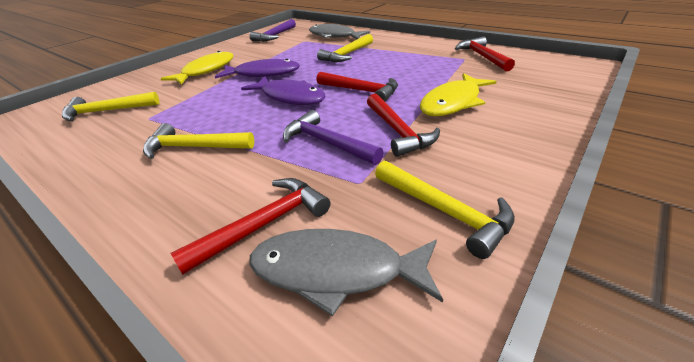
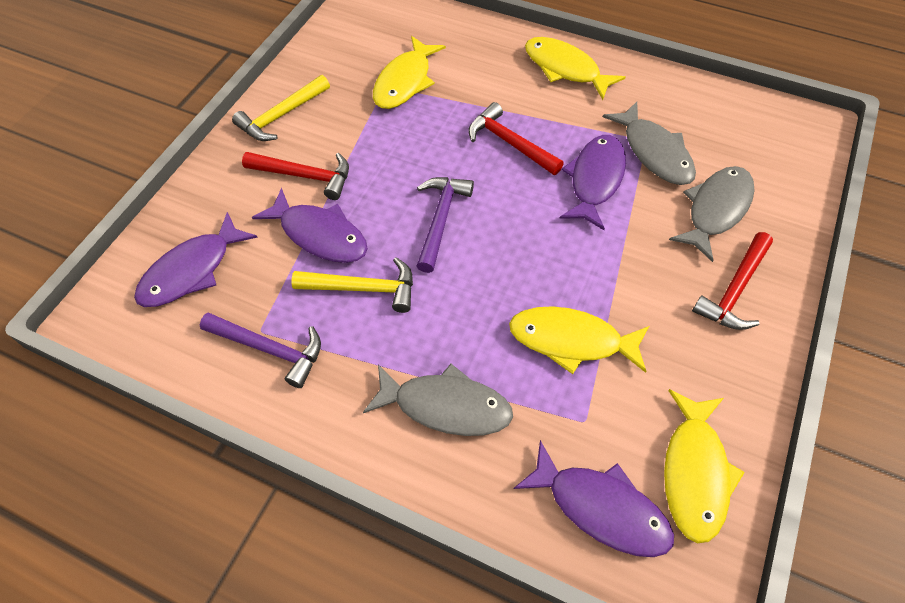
grey fish: [249,229,443,317] [309,24,370,39] = 2 -> [363,364,513,436] [603,102,696,185] [669,166,755,262] = 3
purple fish: [215,59,300,78] [241,76,326,105] = 2 -> [134,212,258,307] [252,188,368,263] [514,440,674,557] [559,135,626,230] = 4
red hammer: [171,178,330,275] [317,71,398,102] [367,94,440,157] [455,36,515,71] = 4 -> [242,152,349,200] [468,102,564,175] [692,232,773,330] = 3
yellow fish: [160,51,233,85] [420,73,497,116] = 2 -> [373,36,446,109] [509,306,649,374] [525,37,626,100] [664,389,745,543] = 4
yellow hammer: [62,92,159,121] [143,123,254,159] [317,34,373,62] [375,161,515,259] = 4 -> [232,75,330,141] [292,257,413,313] = 2

